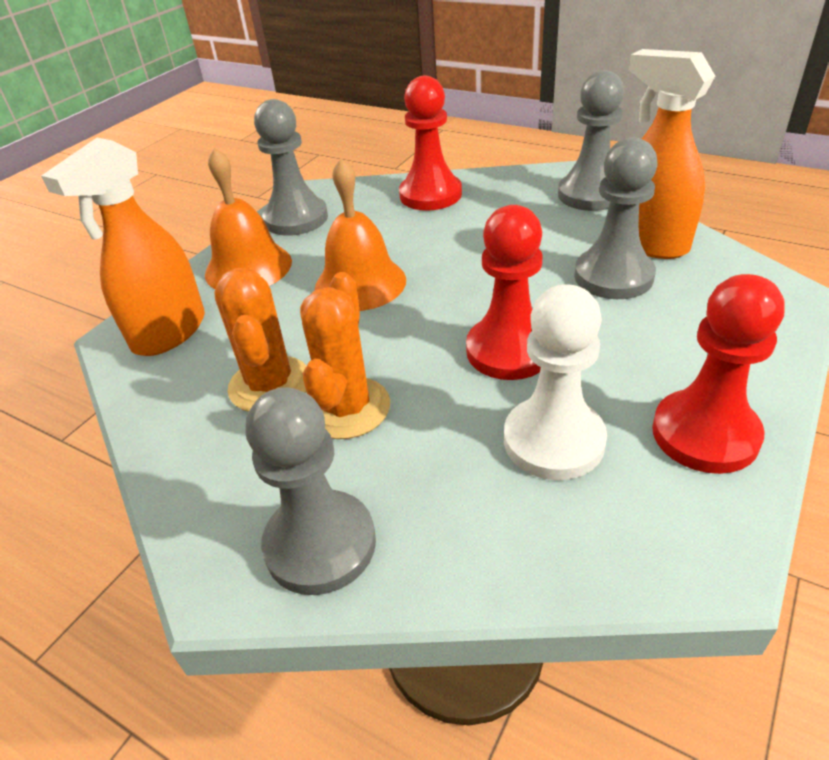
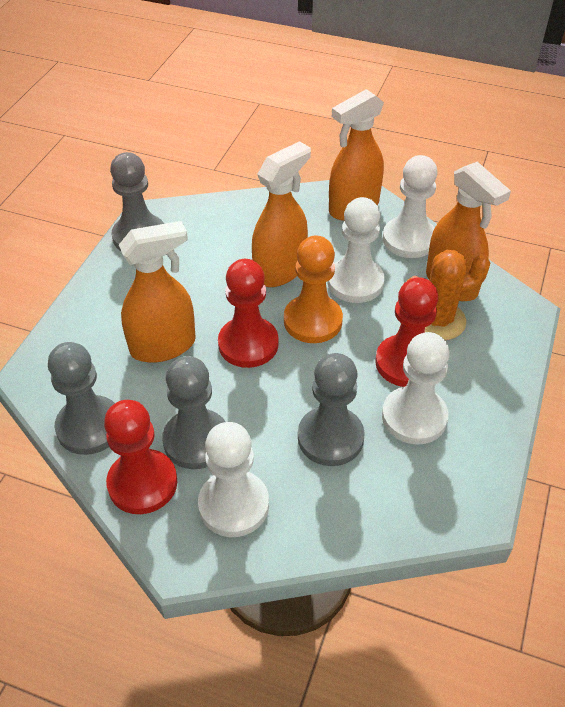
orange bell: [205,148,292,289] [315,158,406,311] = 2 -> none = 0
orange cactus: [214,268,307,412] [300,272,390,439] = 2 -> [407,250,490,340] = 1
orange pawn: none = 0 -> [284,235,343,343] = 1
orange spray bottle: [41,138,205,356] [629,49,715,259] = 2 -> [119,221,196,363] [252,141,311,287] [329,89,384,221] [426,162,511,301] = 4
white pawn: [504,285,607,480] = 1 -> [198,422,269,537] [328,197,384,303] [382,332,450,445] [383,155,438,258] = 4

